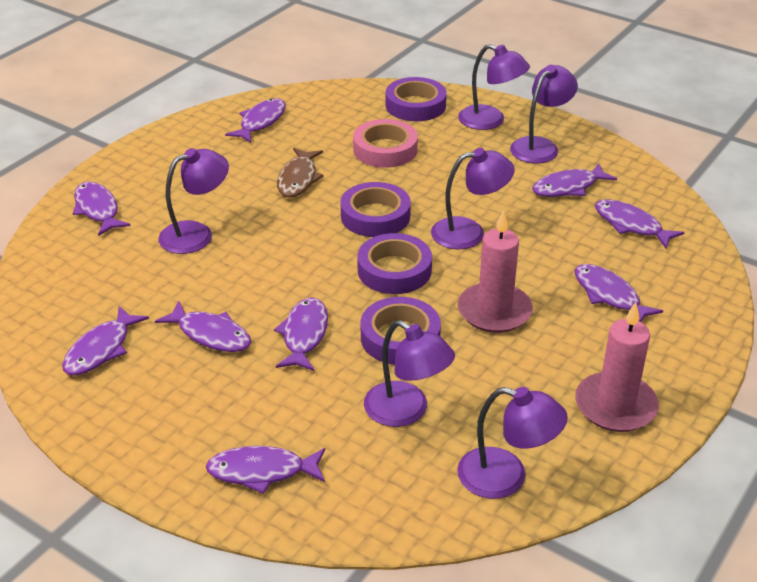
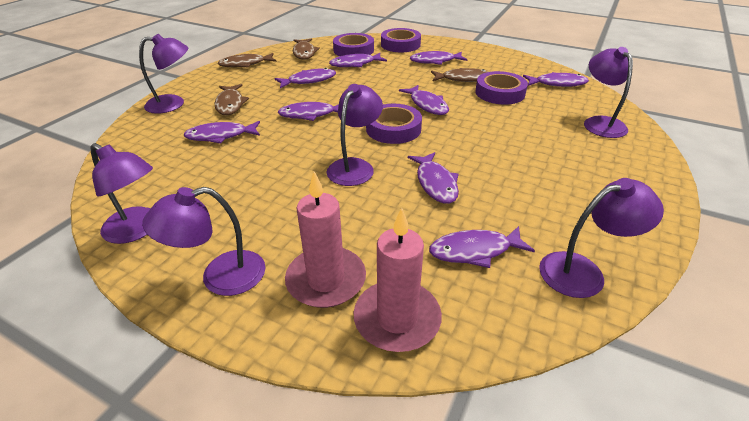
brown fish: [277,148,324,198] = 1 -> [215,84,249,115] [217,53,277,68] [293,38,320,60] [431,68,488,82] = 4
pink tape: [353,119,418,168] = 1 -> none = 0

